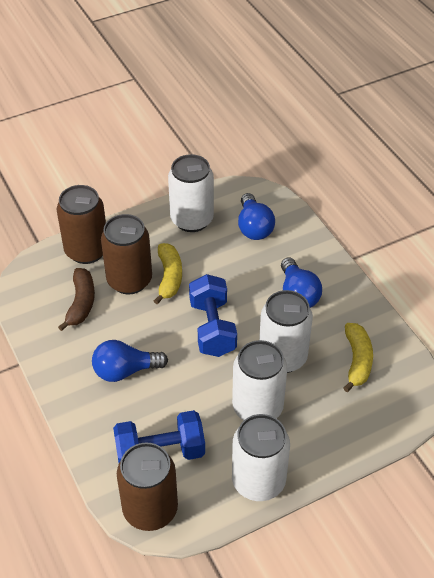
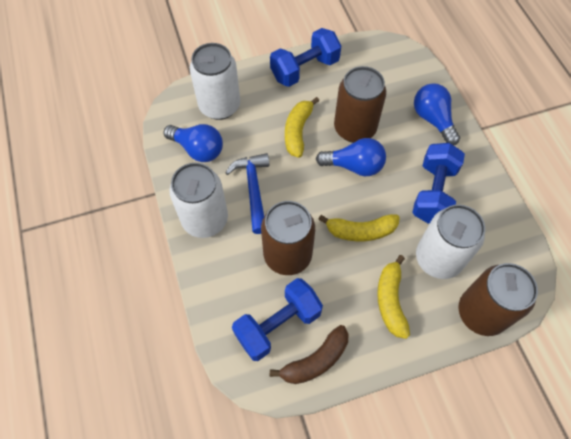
blue dumbbell: [113,410,205,463] [189,274,237,357] = 2 -> [232,278,323,361] [270,28,341,87] [412,143,465,224] = 3
blue hammer: none = 0 -> [225,153,269,234] = 1
white can: [168,154,214,232] [232,340,287,420] [232,414,290,501] [259,290,313,373] = 4 -> [169,163,228,238] [190,43,240,120] [416,205,485,279] = 3
yellow banana: [154,243,182,304] [344,323,373,392] = 2 -> [285,97,319,158] [318,214,400,242] [377,255,410,339] = 3

